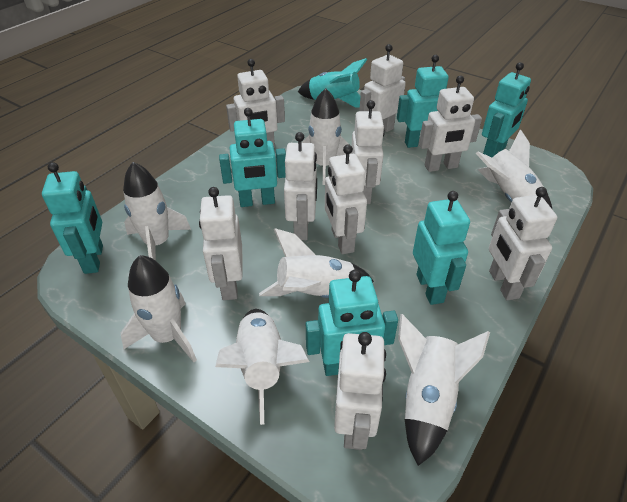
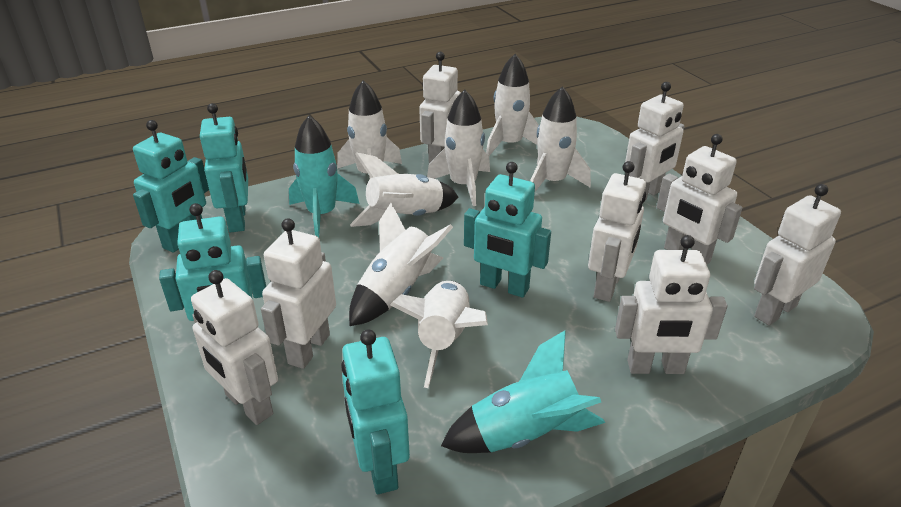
turquoise robot: [42,162,103,274] [219,108,286,207] [306,270,398,376] [397,55,449,148] [413,191,470,305] [482,62,531,157] = 6 -> [133,120,209,252] [159,203,266,321] [200,103,248,232] [341,329,410,494] [464,162,551,298] = 5
turquoise rocket: [298,58,367,107] = 1 -> [289,115,359,237] [441,330,605,453] = 2
white robot: [199,187,243,300] [226,59,285,148] [284,132,317,240] [325,145,367,254] [334,332,386,450] [351,100,385,204] [359,44,406,132] [419,76,482,172] [489,187,557,300] = 9 -> [191,270,278,425] [261,218,336,369] [419,52,461,163] [588,161,646,302] [615,235,727,374] [625,82,685,201] [657,134,743,264] [754,184,841,325] = 8

